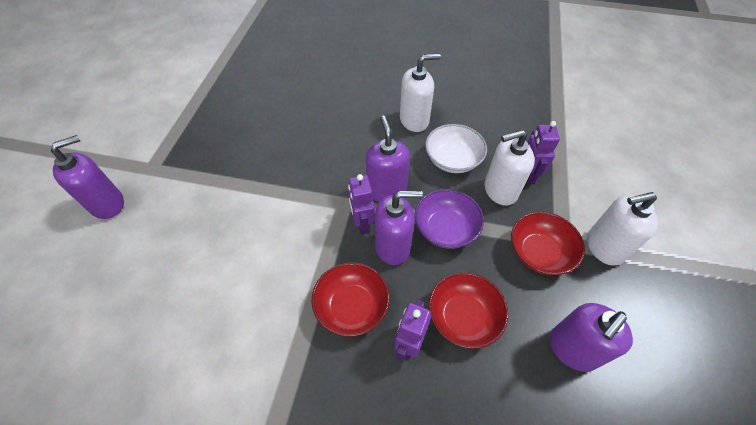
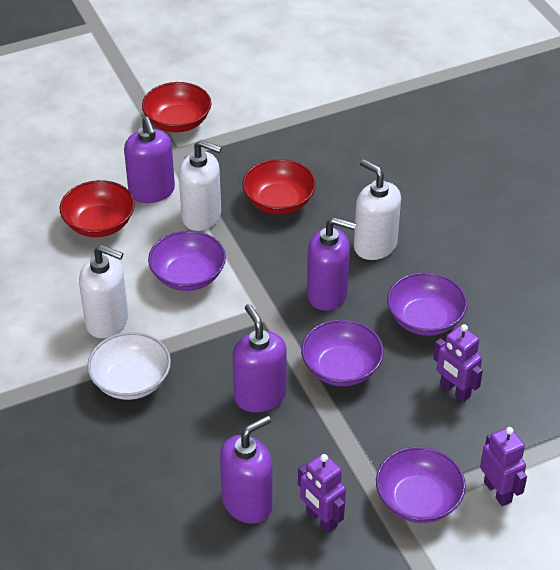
purple bowl: [414,189,484,249] = 1 -> [148,230,226,291] [301,320,384,386] [376,447,466,523] [387,272,467,336] = 4

